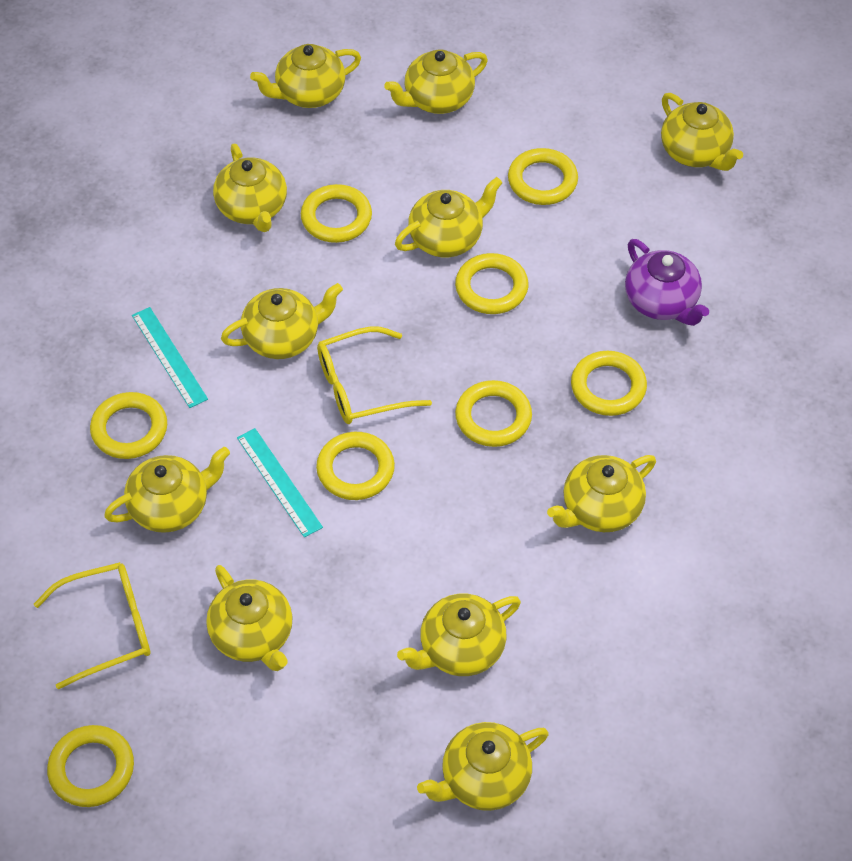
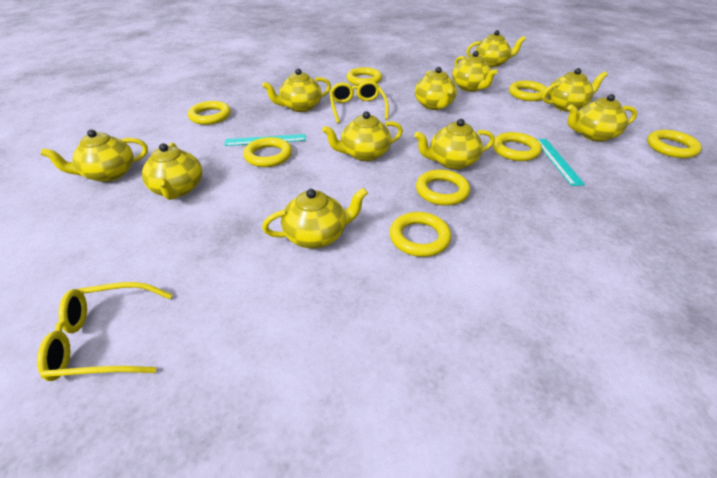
purple teapot: [625,239,709,326] = 1 -> none = 0

